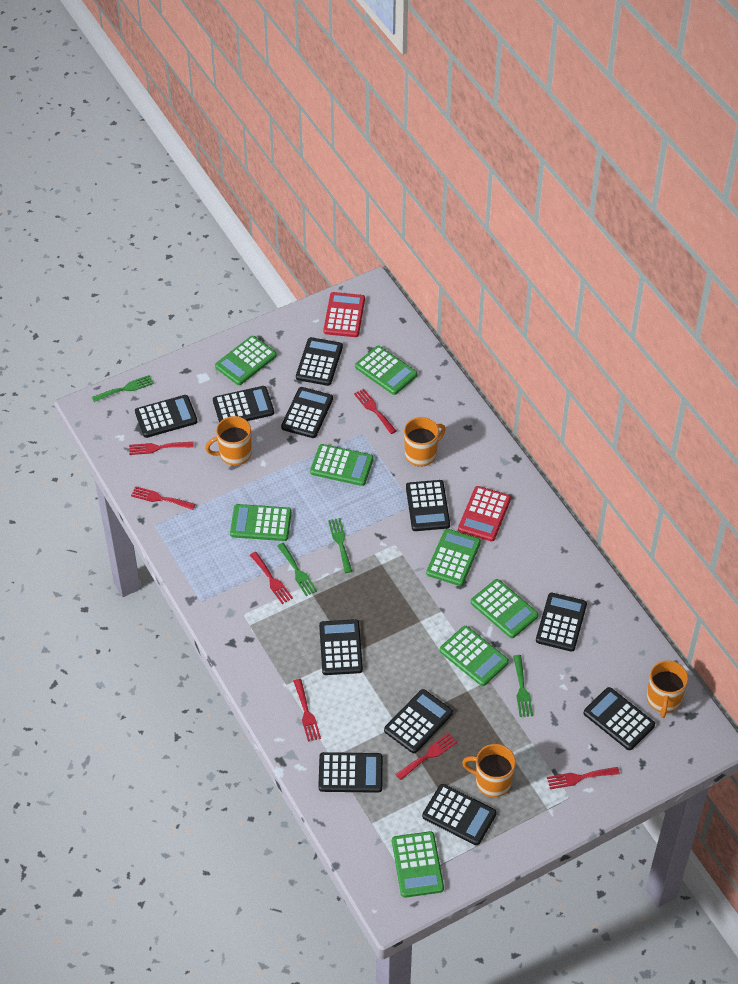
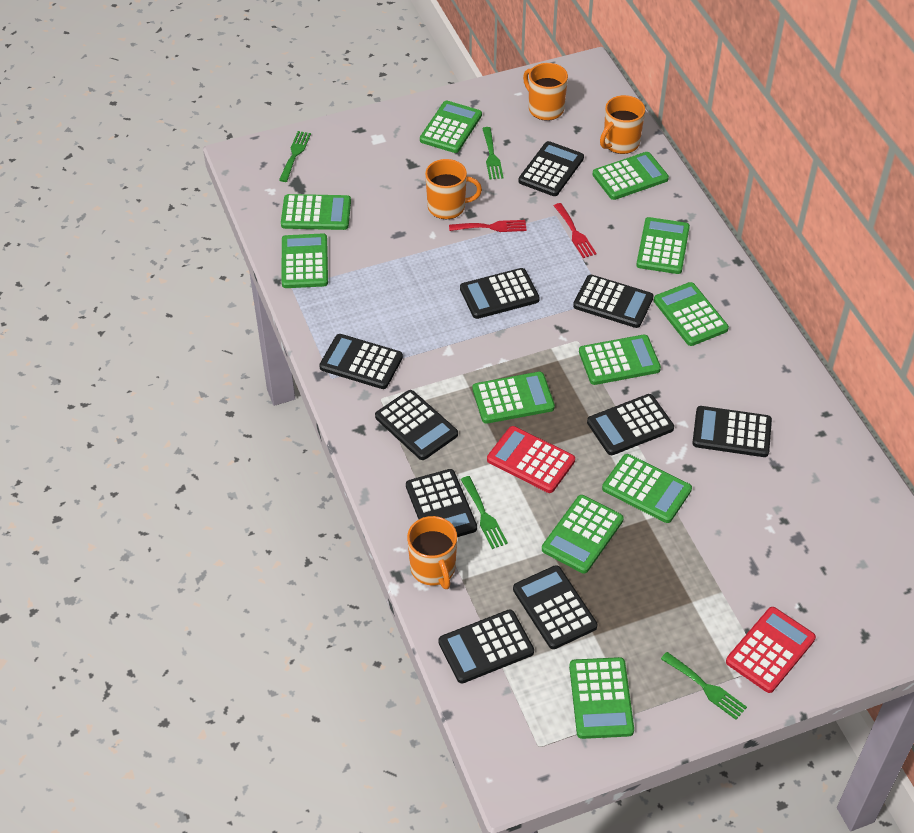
black calculator: [135,395,198,438] [213,386,274,422] [281,387,333,438] [296,337,343,386] [318,752,383,793] [319,619,363,675] [384,689,453,753] [406,480,450,531] [422,784,497,845] [536,593,587,652] [583,687,655,750] = 11 -> [319,334,403,389] [375,390,458,460] [406,469,477,537] [438,609,534,683] [460,268,540,319] [513,565,598,649] [518,141,584,196] [573,275,654,328] [587,394,674,455] [692,406,772,457] = 10
green calculator: [215,336,277,385] [230,504,292,541] [310,444,374,486] [355,346,417,395] [392,831,444,898] [426,529,481,586] [439,626,509,686] [471,579,538,638] = 8 -> [281,194,351,230] [282,233,328,288] [420,101,482,153] [472,372,555,424] [542,495,623,573] [569,657,634,739] [579,335,661,385] [593,152,669,200] [602,454,692,523] [636,217,690,274] [654,282,729,346] = 11
red fork: [129,442,194,455] [131,486,195,510] [250,552,293,604] [293,679,321,741] [354,389,396,434] [396,733,457,780] [547,767,620,789] = 7 -> [449,220,527,232] [554,203,597,258] = 2

